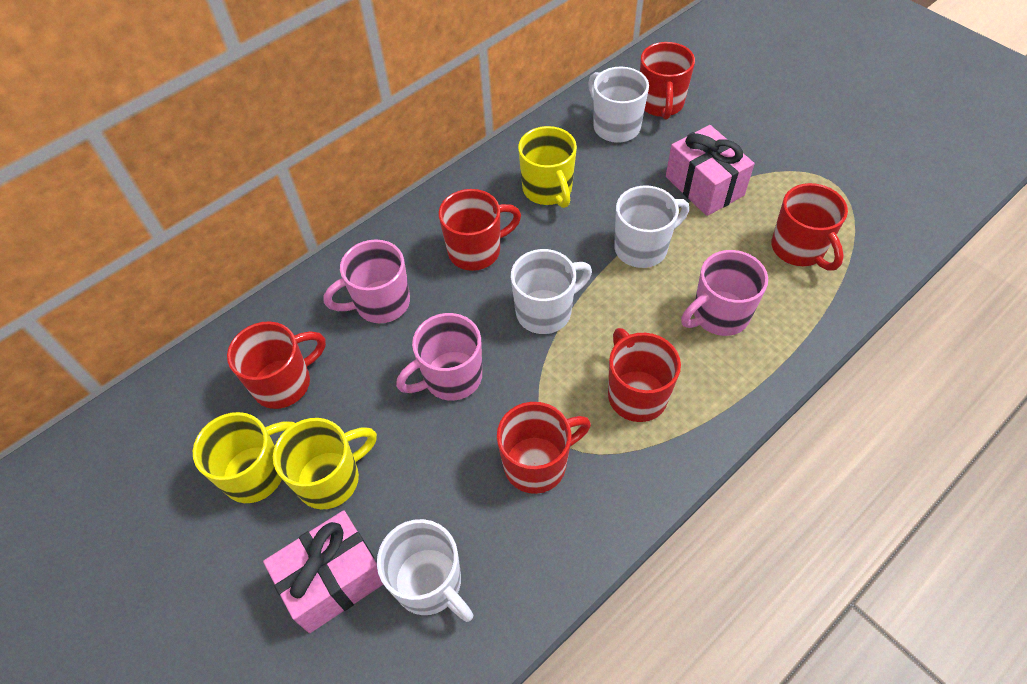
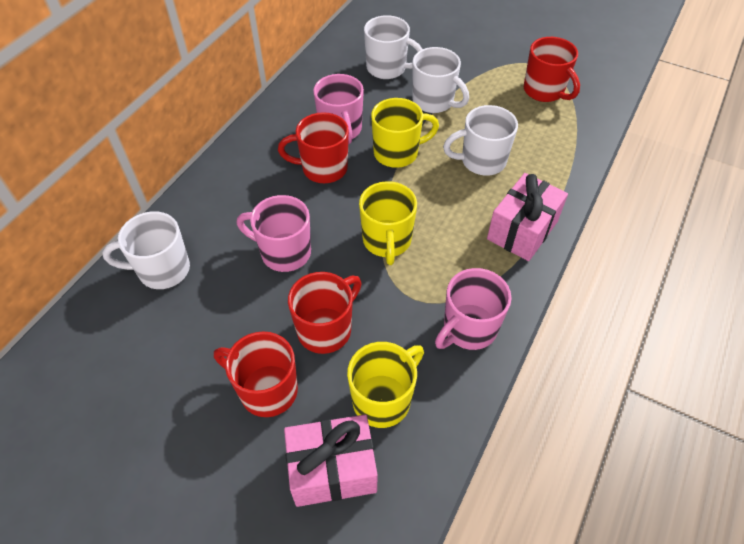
red mug: [227,321,326,409] [439,189,521,271] [497,402,591,494] [608,328,681,422] [640,42,695,119] [771,183,848,271] = 6 -> [214,331,298,417] [278,112,349,183] [288,272,362,354] [524,37,580,102] = 4

